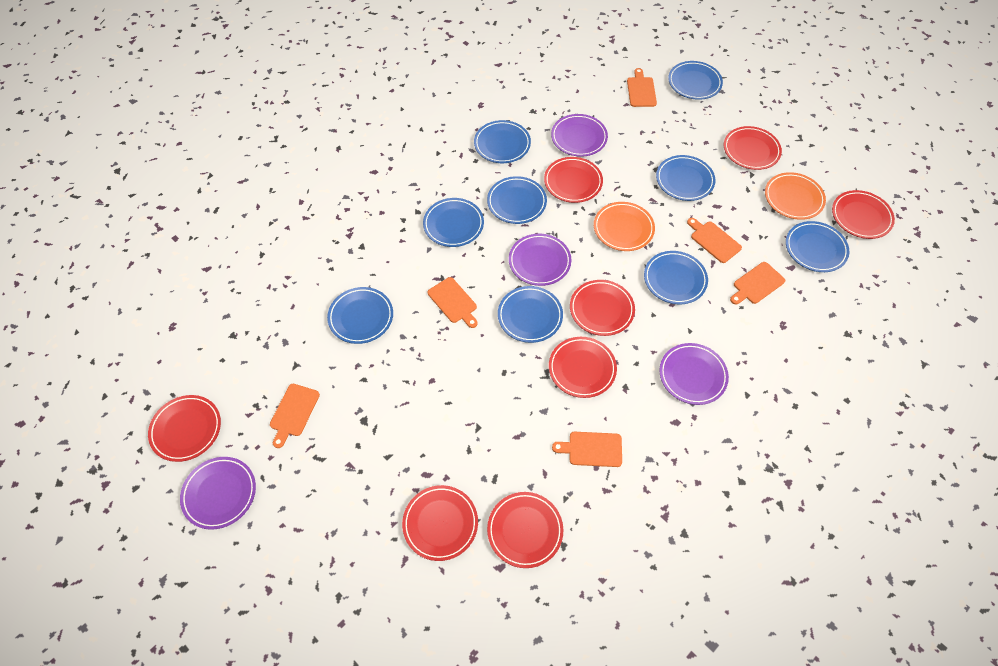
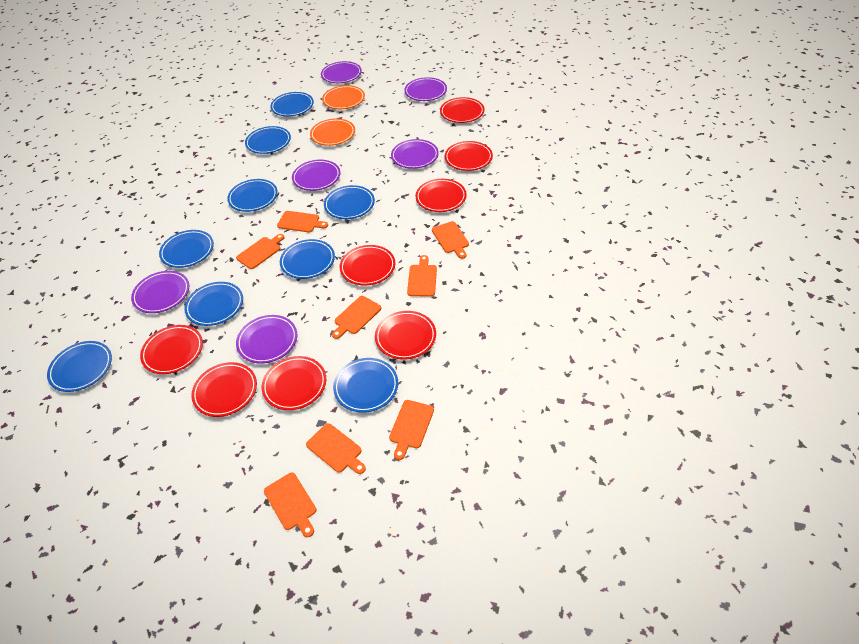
orange cutting board: [270,384,320,448] [428,277,478,328] [552,432,622,467] [627,68,657,107] [687,218,742,263] [730,262,785,304] = 6 -> [236,234,285,269] [264,472,316,537] [277,211,328,233] [306,423,366,474] [332,296,381,339] [389,400,434,460] [407,255,437,296] [432,221,469,259] = 8
purple plate: [180,457,256,530] [509,234,571,286] [551,114,608,157] [659,343,729,405] = 4 -> [131,271,189,313] [236,315,297,364] [292,160,340,191] [321,61,362,83] [391,139,439,169] [404,77,447,101] = 6

